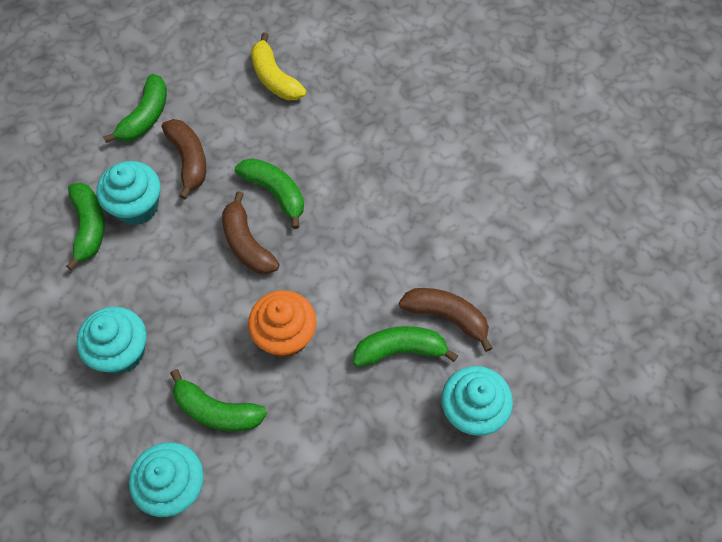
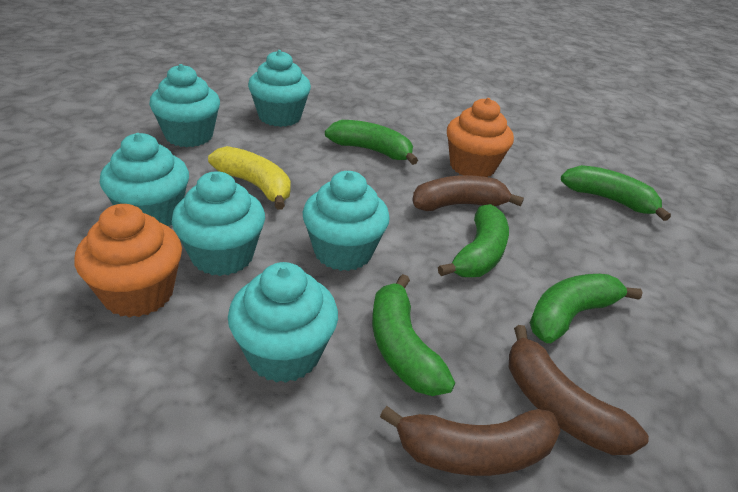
orange cupcake: [248,290,317,358] = 1 -> [75,204,182,318] [447,98,514,177] = 2
turquoise cupcake: [77,307,146,374] [97,161,160,225] [129,442,204,517] [441,366,513,436] = 4 -> [100,133,189,226] [149,64,220,147] [172,171,265,276] [228,262,338,383] [248,50,311,127] [303,171,390,271] = 6

